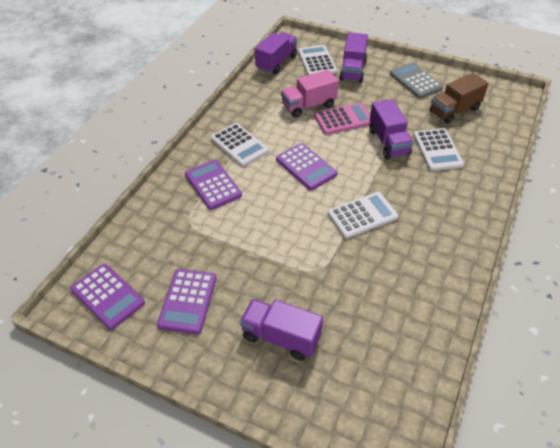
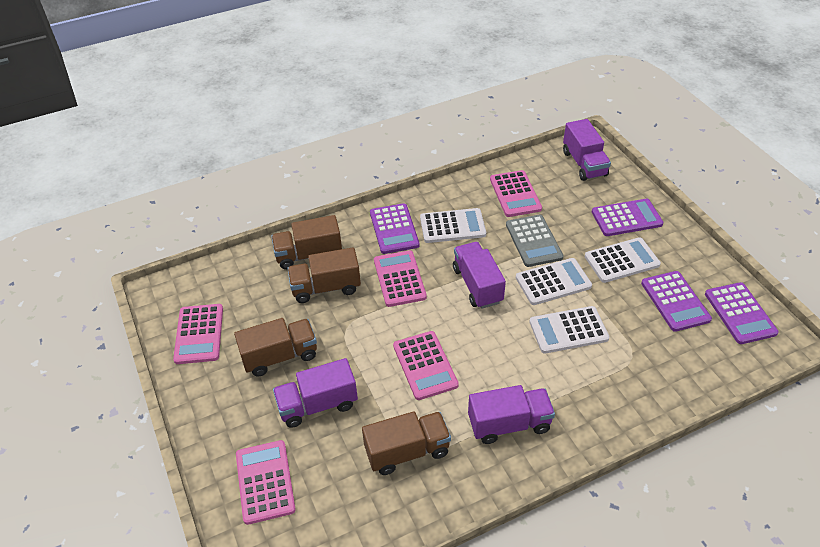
brown truck: [430,73,489,124] = 1 -> [234,318,317,377] [271,215,342,270] [287,247,361,303] [362,411,451,475] = 4
pink calculator: [314,103,370,135] = 1 -> [173,304,223,364] [236,440,296,525] [374,250,427,307] [393,331,459,400] [490,170,542,217] = 5
pink truck: [281,70,339,118] = 1 -> none = 0

